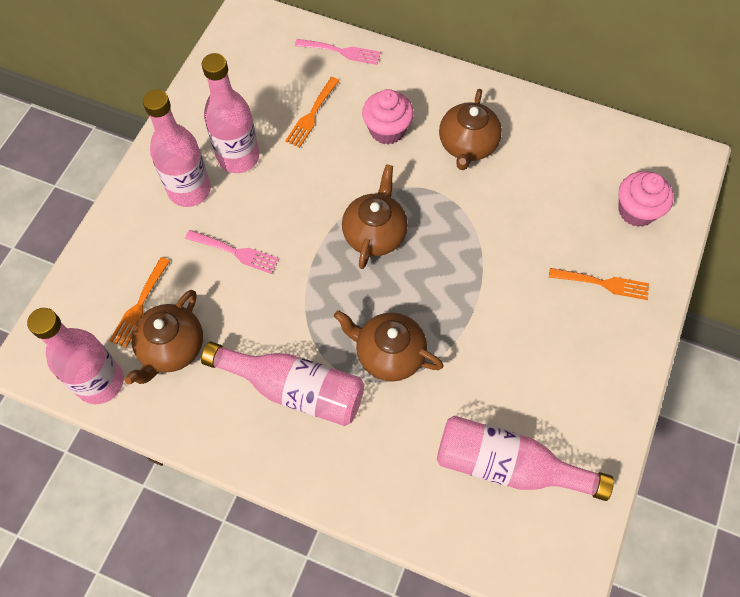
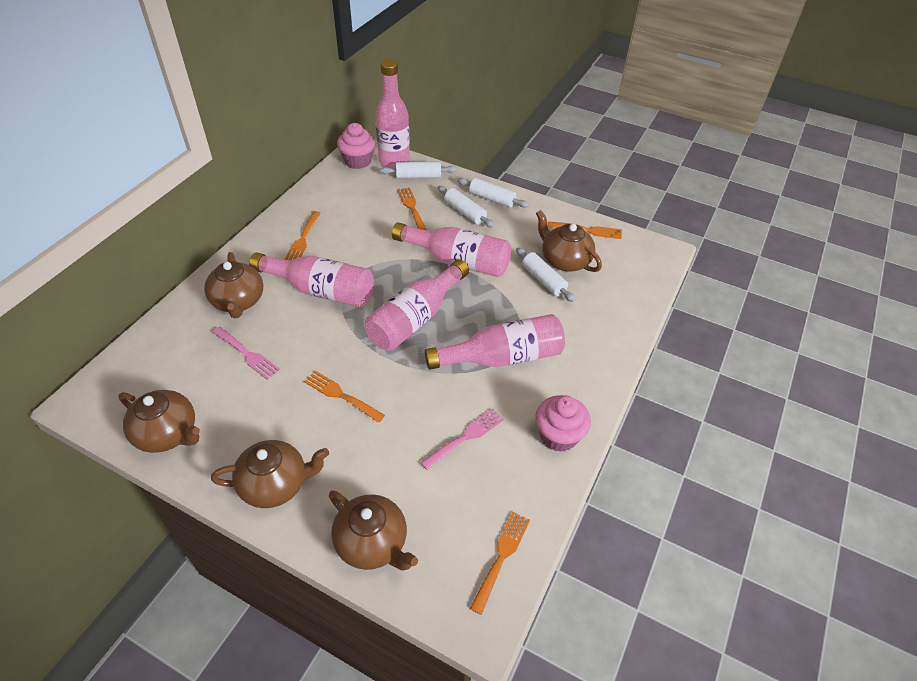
brown teapot: [124,290,203,384] [334,310,443,382] [342,164,408,269] [439,89,502,170] = 4 -> [118,390,200,453] [204,252,263,319] [211,440,329,508] [329,490,418,570] [536,210,602,272] = 5
orange fork: [109,257,170,348] [285,77,339,148] [549,268,649,300] = 3 -> [284,211,321,260] [304,371,385,423] [397,187,426,230] [470,512,530,615] [548,222,622,239] = 5
white rolling pin: none = 0 -> [380,161,457,178] [438,186,495,228] [458,178,529,208] [516,248,576,302] = 4

